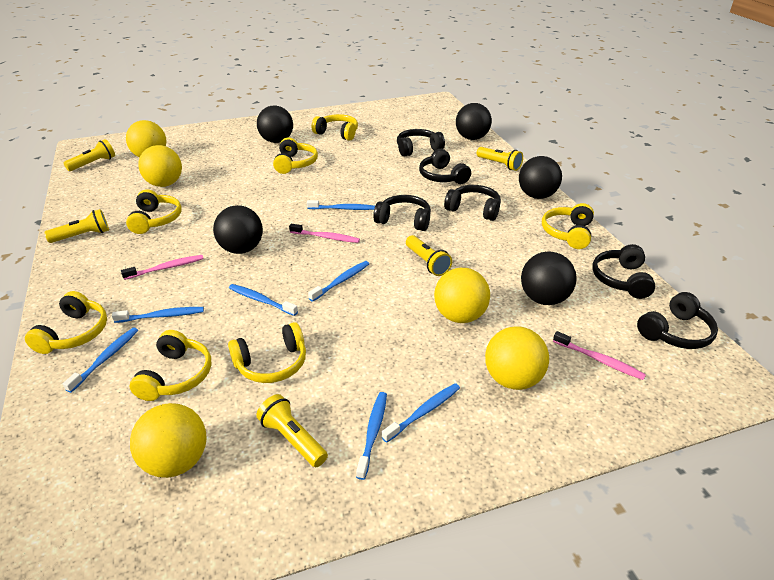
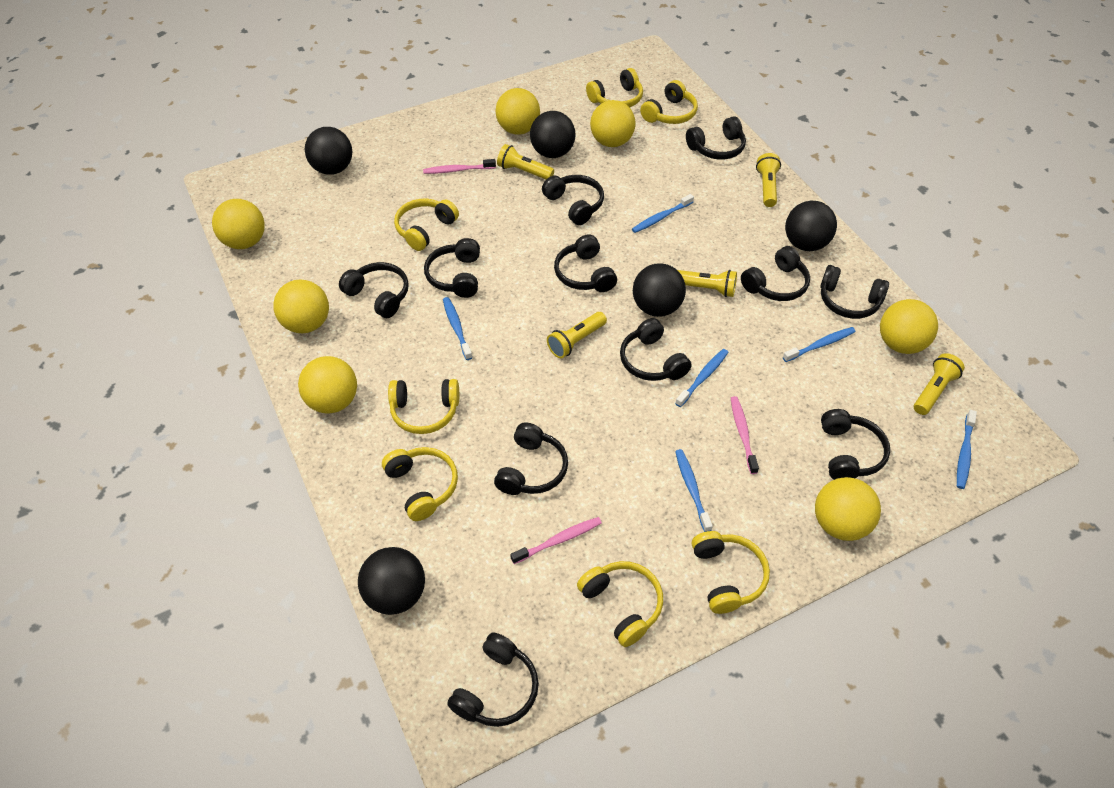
black headphones: [373,195,431,231] [397,129,445,157] [419,149,471,184] [444,185,501,221] [592,244,655,299] [637,292,718,349] = 6 -> [339,262,409,318] [424,238,480,298] [447,632,539,727] [494,422,568,495] [542,175,604,225] [554,234,617,292] [620,318,692,381] [686,116,746,160] [741,246,810,301] [820,265,889,319] [821,409,890,480] = 11
blue toothbrush: [63,327,138,393] [112,307,204,323] [229,284,298,316] [307,200,375,210] [308,261,369,302] [356,392,387,480] [382,383,460,443] = 7 -> [443,297,472,360] [632,194,694,233] [675,349,728,407] [675,449,713,532] [783,327,856,362] [957,410,977,489] = 6
yellow ball: [126,120,167,157] [130,403,207,478] [138,145,182,187] [434,268,490,323] [485,326,549,390] = 5 -> [212,199,265,249] [273,280,329,333] [298,356,357,414] [496,88,540,135] [590,100,635,147] [815,477,881,541] [880,299,938,354] = 7

